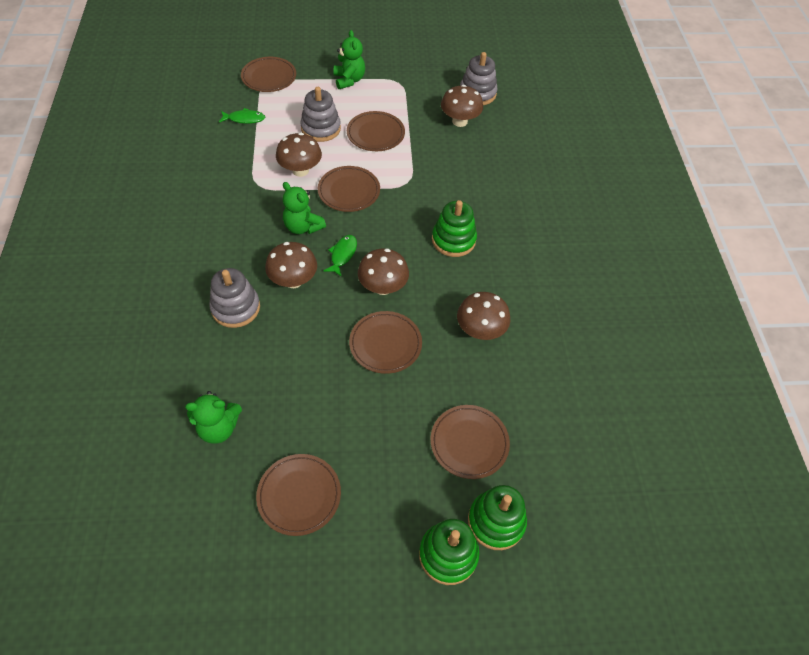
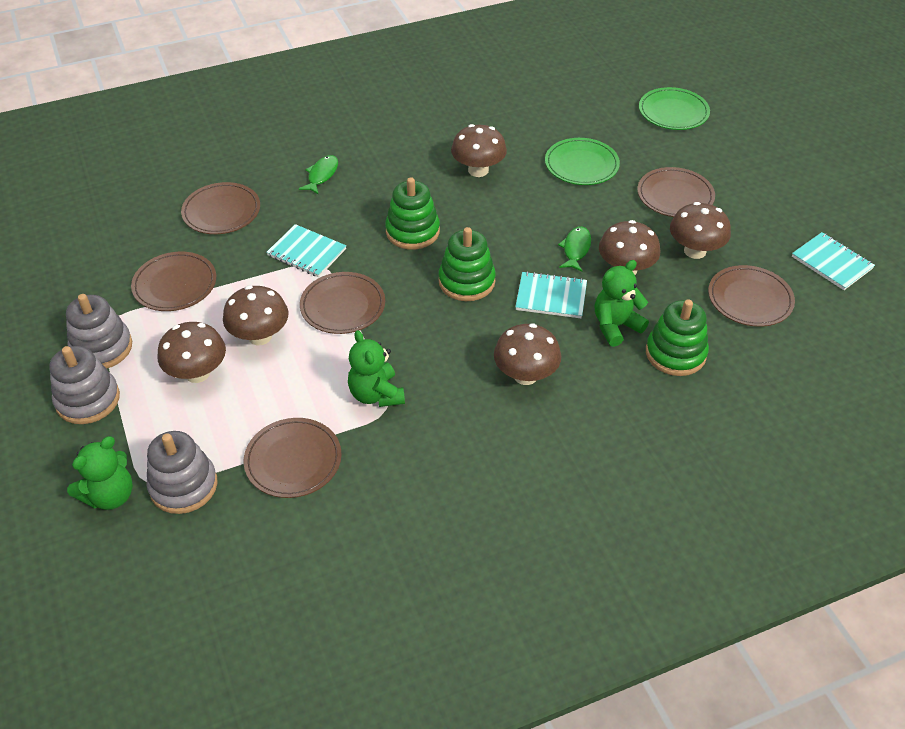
brown mushroom: [265,242,317,288] [276,133,322,177] [358,249,409,295] [441,85,483,127] [457,292,510,340] = 5 -> [158,322,226,383] [223,286,288,345] [451,124,507,177] [494,323,561,385] [599,220,660,275] [670,202,731,259] = 6
green plate: none = 0 -> [545,138,620,185] [639,87,710,130] = 2
turquoise notebook: none = 0 -> [266,224,346,277] [515,271,587,318] [792,232,875,290] = 3

